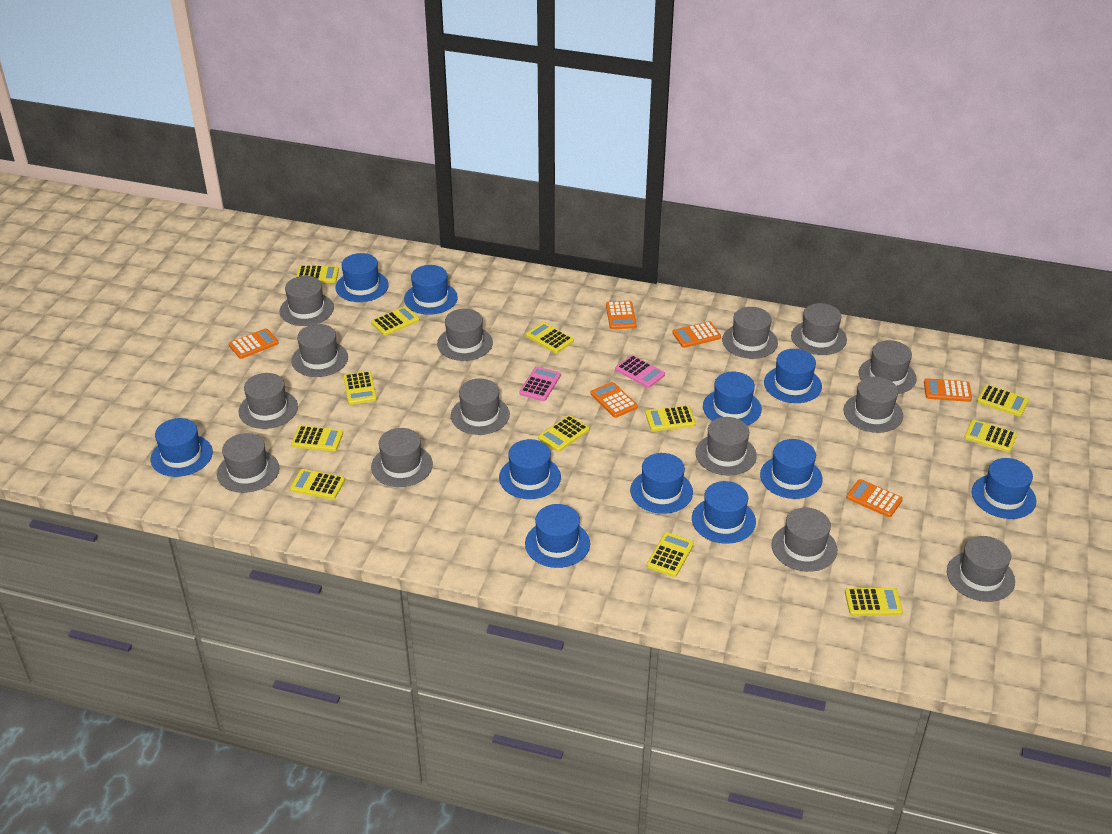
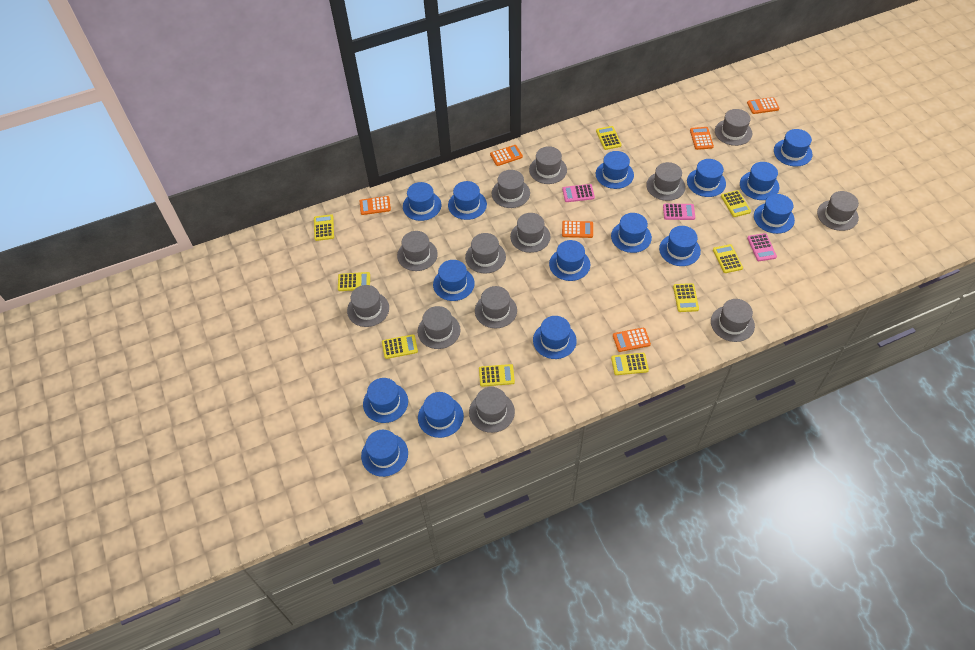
blue hat: [151,418,213,477] [335,253,389,302] [404,265,458,315] [499,439,561,499] [525,504,590,568] [630,453,693,514] [692,481,756,544] [703,372,762,426] [760,439,823,499] [764,349,822,403] [972,458,1036,519] = 11 -> [361,430,408,477] [363,378,408,423] [403,182,441,221] [418,392,464,438] [433,260,475,301] [448,181,487,220] [533,316,577,359] [549,240,590,281] [596,151,634,189] [611,213,652,253] [659,226,701,266] [687,159,726,197] [740,162,779,200] [754,194,795,234] [774,129,813,166] = 15
grey hat: [217,433,279,493] [239,373,298,429] [280,276,334,326] [291,324,348,377] [371,428,433,487] [437,309,493,361] [451,379,510,435] [695,417,757,475] [722,307,778,359] [771,508,837,572] [791,303,847,355] [844,376,903,433] [858,340,917,394] [947,536,1015,602] = 14 -> [347,285,389,327] [397,231,438,271] [417,306,461,349] [465,233,506,274] [469,387,515,433] [475,286,517,328] [492,170,530,208] [510,213,551,253] [529,146,567,184] [646,162,685,201] [711,299,755,342] [715,109,752,146] [817,191,859,231] = 13
pink calculator: [519,367,561,401] [615,355,665,388] = 2 -> [562,184,595,202] [663,204,695,220] [747,233,777,261] = 3
yellow calculator: [290,469,345,500] [291,426,343,452] [296,265,339,283] [343,371,377,405] [371,306,419,336] [526,322,574,353] [538,415,589,452] [645,405,696,431] [647,532,694,577] [845,588,903,616] [964,420,1017,452] [977,385,1029,417] = 12 -> [314,214,334,241] [338,272,370,291] [382,334,418,359] [479,364,515,387] [596,126,622,150] [611,353,649,375] [673,283,699,312] [713,244,743,273] [721,190,751,217] = 9

